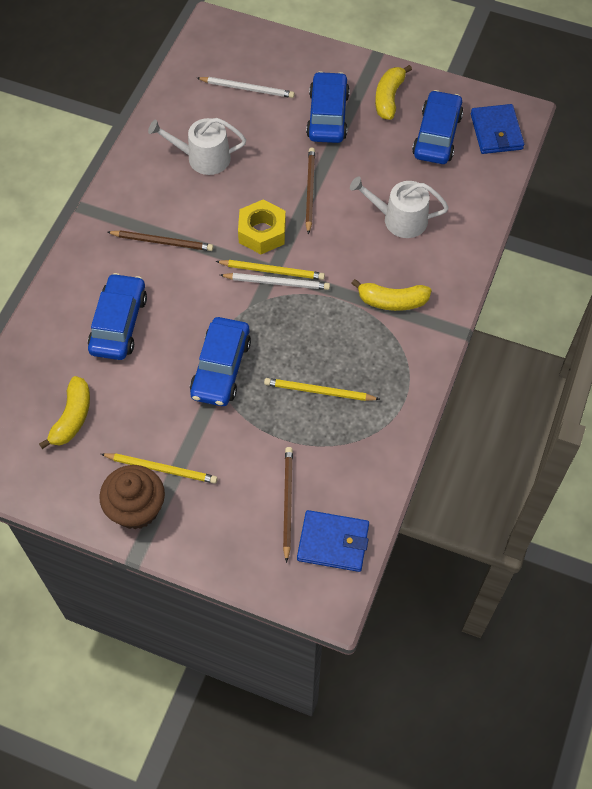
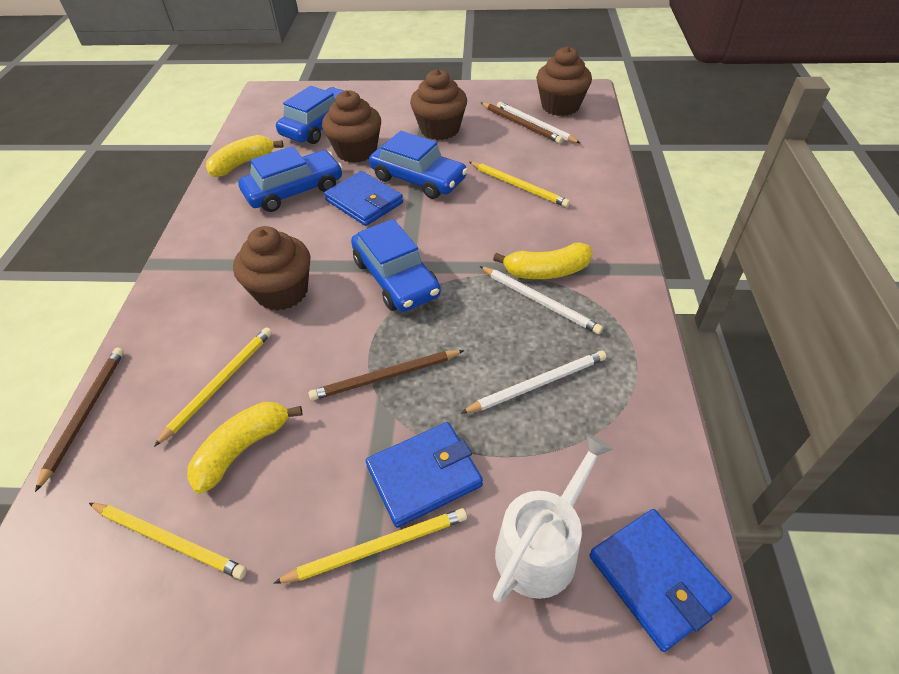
blue wallet: [297,510,369,572] [471,104,524,154] = 2 -> [324,171,403,226] [366,422,483,528] [589,509,732,652] = 3
brown cupcake: [99,465,165,529] = 1 -> [233,226,310,311] [322,90,381,163] [410,69,467,140] [536,46,592,116] = 4
white pencil: [197,77,295,98] [220,273,330,290] = 2 -> [461,351,606,413] [480,266,603,334] [497,102,580,143] = 3
white watering can: [148,118,246,175] [350,176,449,238] = 2 -> [493,434,613,602] = 1
yellow nut: [238,200,286,254] = 1 -> none = 0
yellow pencil: [101,453,218,484] [215,260,325,280] [264,378,380,401] = 3 -> [89,503,247,579] [154,327,272,447] [273,508,467,584] [469,162,570,207] = 4

